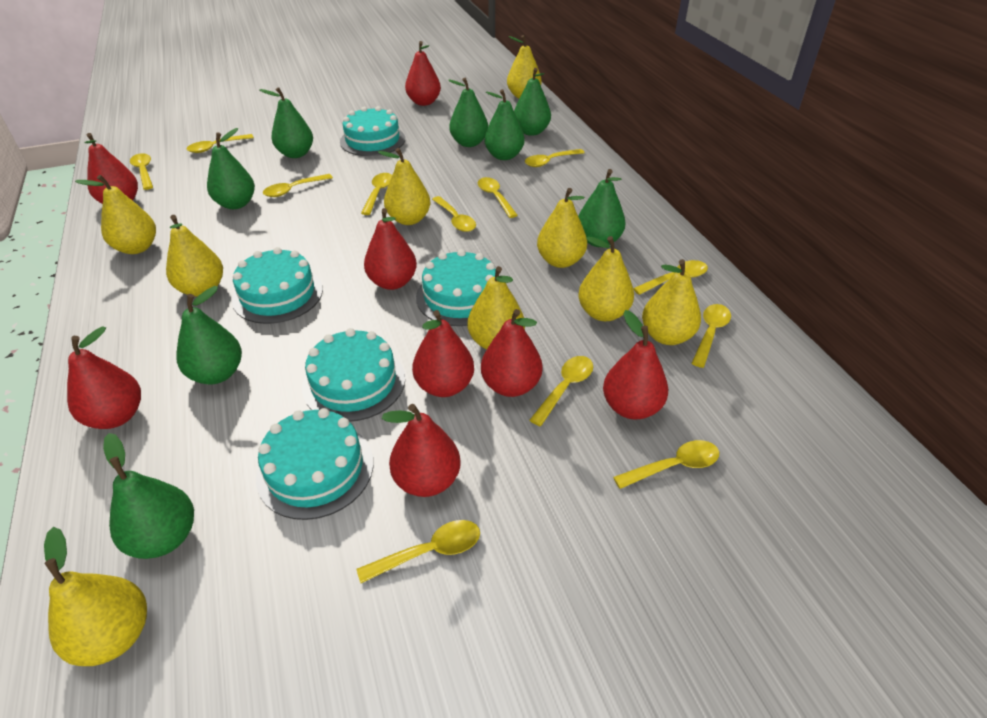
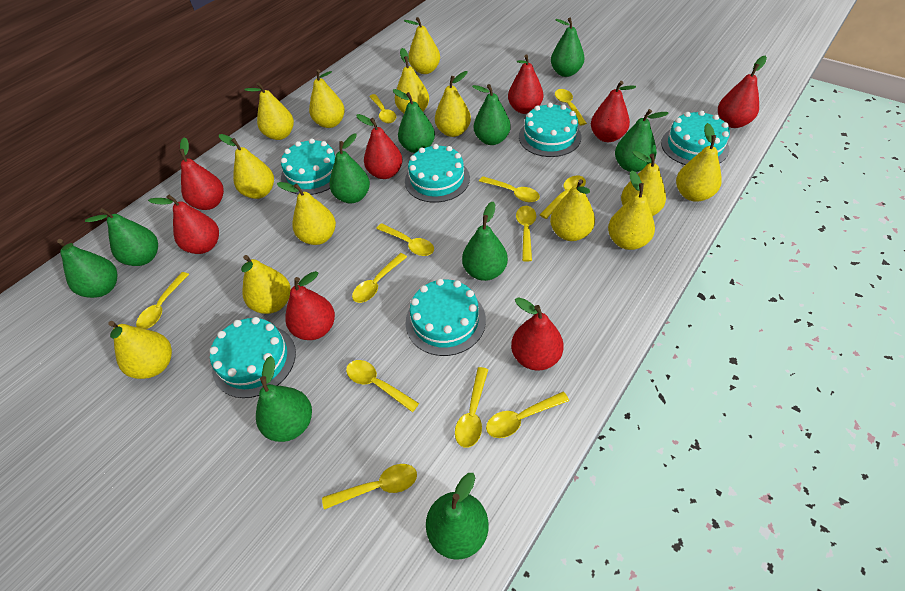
green pear: [103,433,194,559] [176,286,242,384] [207,128,255,209] [259,87,313,158] [448,78,488,147] [484,89,525,160] [514,68,551,136] [578,169,625,247] = 8 -> [57,239,117,298] [85,208,158,266] [256,356,312,442] [330,133,370,204] [393,89,435,153] [426,473,489,560] [462,202,508,281] [472,84,511,145] [551,18,585,77] [615,109,669,172] = 10
turquoise cake: [232,247,323,324] [256,408,373,520] [302,328,405,422] [340,106,405,156] [416,249,496,326] = 5 -> [209,317,296,398] [281,139,335,195] [405,144,470,203] [405,279,486,356] [519,103,582,157] [661,110,730,165] = 6
yellow pear: [44,527,147,666] [75,175,156,254] [166,215,223,297] [378,148,430,225] [468,266,525,349] [507,35,542,98] [537,188,587,268] [578,236,634,321] [642,259,701,345] = 9 -> [108,321,172,379] [219,134,274,199] [241,255,291,314] [244,82,294,140] [277,182,336,245] [309,70,345,128] [395,48,429,113] [404,17,440,74] [435,71,471,137] [550,179,595,241] [608,171,655,250] [621,151,666,216] [676,123,722,202] = 13

